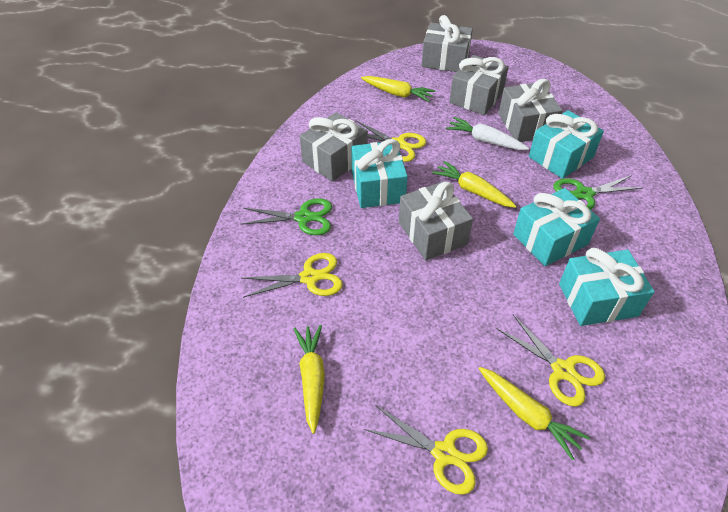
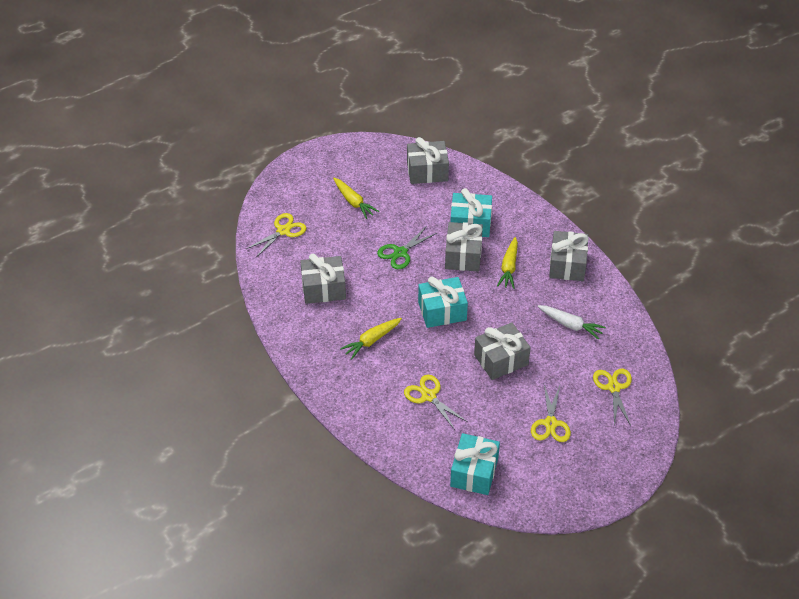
green scissors: [241,198,332,235] [553,175,642,210] = 2 -> [377,226,437,269] = 1
turquoise gift: [351,139,408,208] [513,188,600,266] [529,110,604,179] [559,248,654,326] = 4 -> [418,277,468,328] [450,188,492,237] [450,433,500,495] = 3
yellow carrot: [294,325,325,434] [361,76,436,102] [432,161,516,208] [479,367,590,460] = 4 -> [333,178,379,219] [340,318,402,360] [497,237,518,289] = 3

